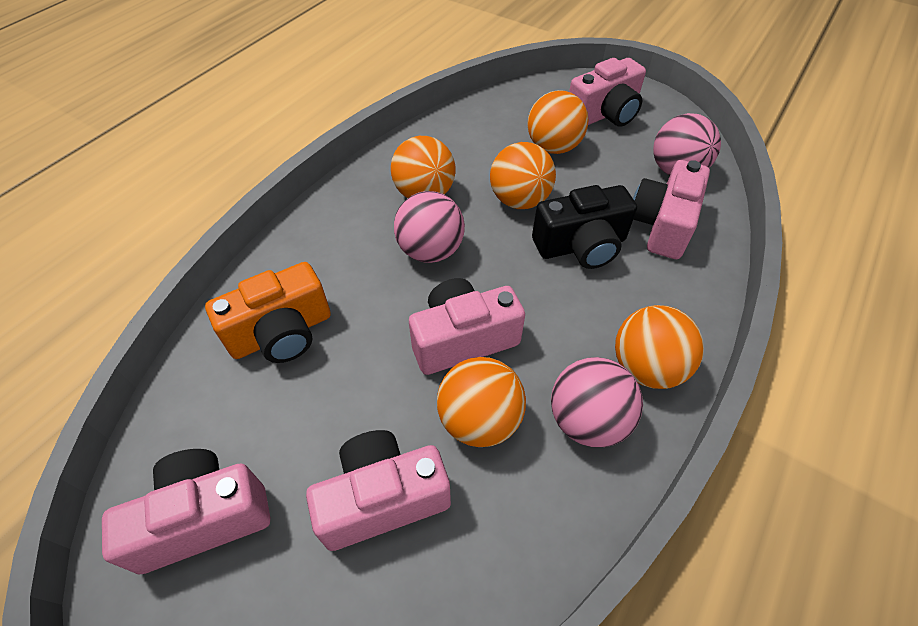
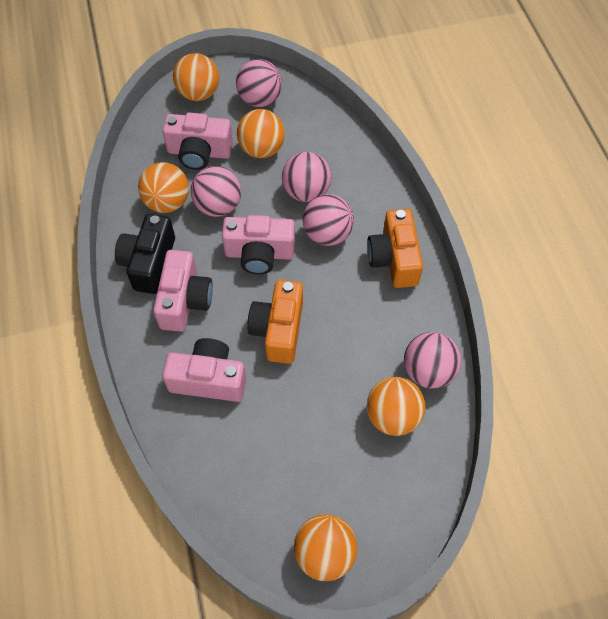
orange camera: [205,262,331,363] = 1 -> [248,280,303,364] [367,209,423,288] = 2
pink ball: [394,191,465,263] [551,357,643,447] [653,113,721,175] = 3 -> [191,166,241,217] [236,59,282,107] [282,152,331,202] [303,194,354,246] [404,332,461,389] = 5
pink camera: [102,449,270,575] [306,430,451,551] [409,278,525,375] [569,58,646,127] [633,160,710,259] = 5 -> [153,250,213,332] [162,113,233,170] [162,338,246,402] [222,215,295,275] = 4

